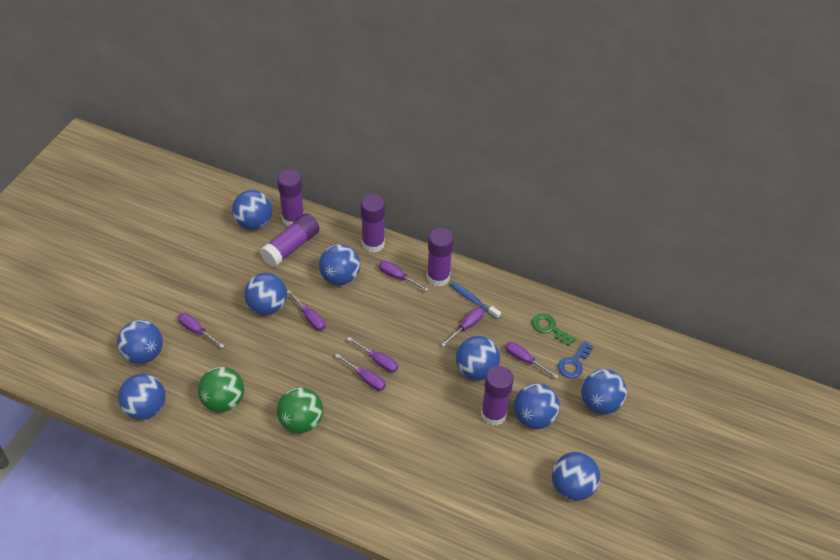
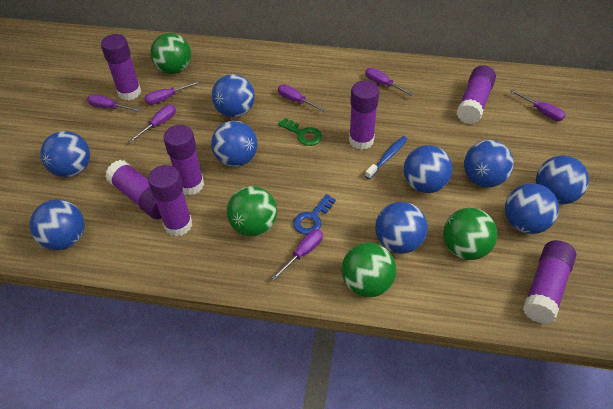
green ball: [198,367,244,413] [277,387,323,434] = 2 -> [150,33,191,74] [227,186,277,237] [342,242,396,297] [443,208,497,260] = 4
purple glue stick: [260,214,320,267] [277,169,304,226] [361,194,385,253] [427,228,454,287] [481,366,514,426] = 5 -> [101,34,141,100] [105,160,162,219] [148,165,192,236] [163,125,204,195] [349,81,379,150] [457,65,496,124] [523,240,576,324] = 7

